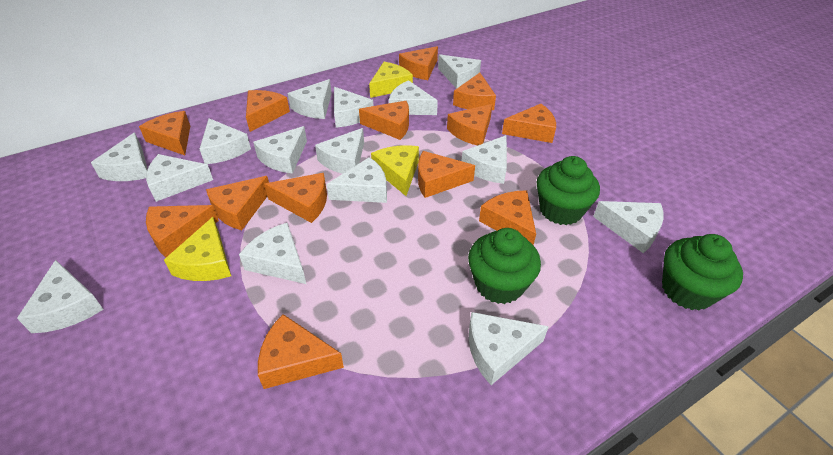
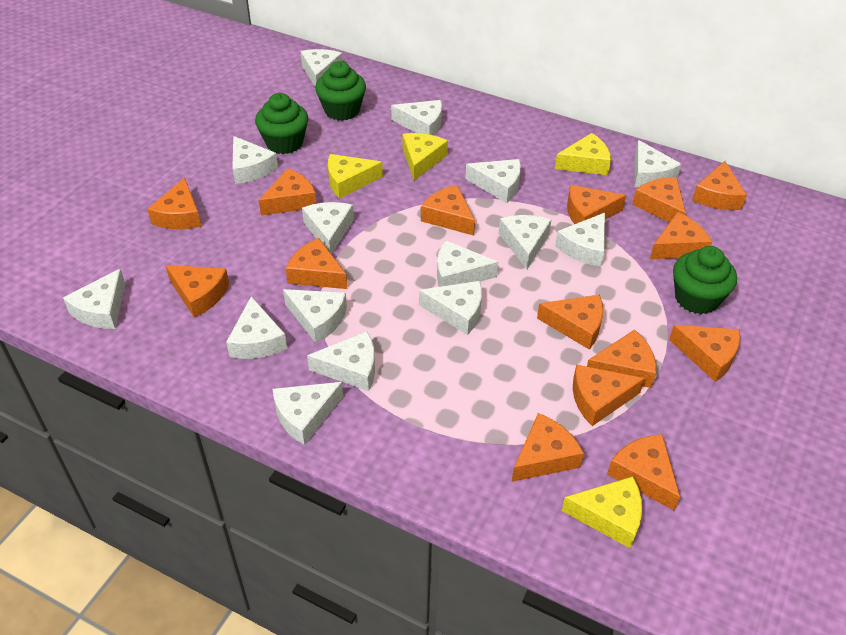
orange cheese: [139,111,190,155] [146,205,219,257] [206,176,269,230] [246,90,290,132] [258,314,344,389] [264,173,327,223] [359,101,409,140] [399,46,438,80] [418,151,475,198] [447,104,492,145] [453,73,496,110] [479,190,536,245] [502,104,556,143] = 13 -> [147,178,201,229] [165,265,229,318] [259,168,316,216] [286,238,347,289] [421,185,475,236] [512,413,584,482] [537,295,603,350] [567,185,626,224] [573,364,645,426] [587,330,656,388] [607,434,680,511] [632,177,686,223] [650,212,712,259] [669,325,740,382] [692,161,747,210] = 15
yellow cheese: [164,217,231,281] [369,62,413,98] [371,145,419,196] = 3 -> [328,154,383,199] [402,133,448,181] [555,133,611,175] [562,476,642,549] = 4

